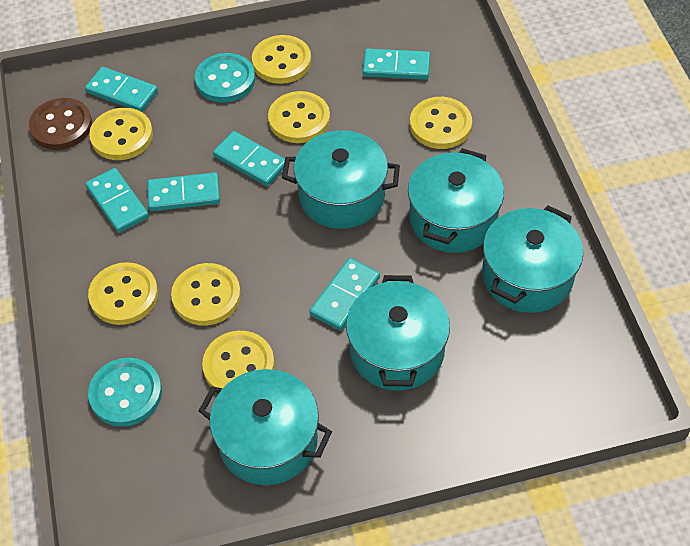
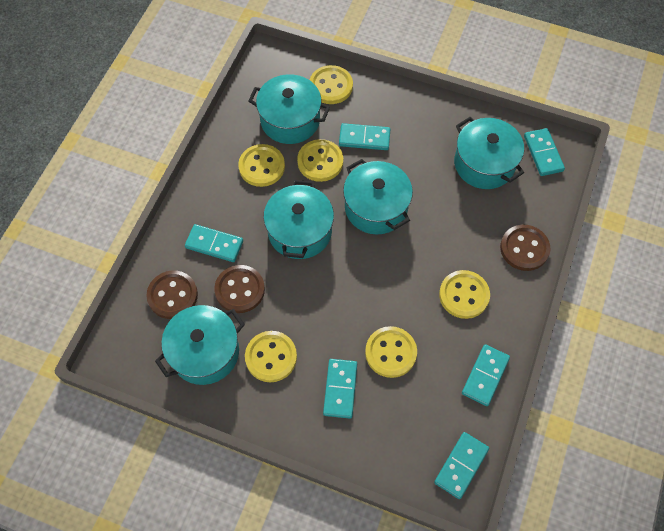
brown button: [29,98,92,150] = 1 -> [146,271,198,319] [214,265,265,313] [500,225,550,271] = 3
turquoise button: [88,358,162,427] [195,53,255,103] = 2 -> none = 0
yellow button: [88,262,158,325] [89,108,153,160] [171,263,241,326] [202,331,275,388] [252,35,311,84] [268,91,330,143] [410,97,472,149] = 7 -> [238,144,285,187] [245,331,297,382] [297,139,343,182] [310,65,353,104] [365,326,417,378] [439,270,490,319] = 6

